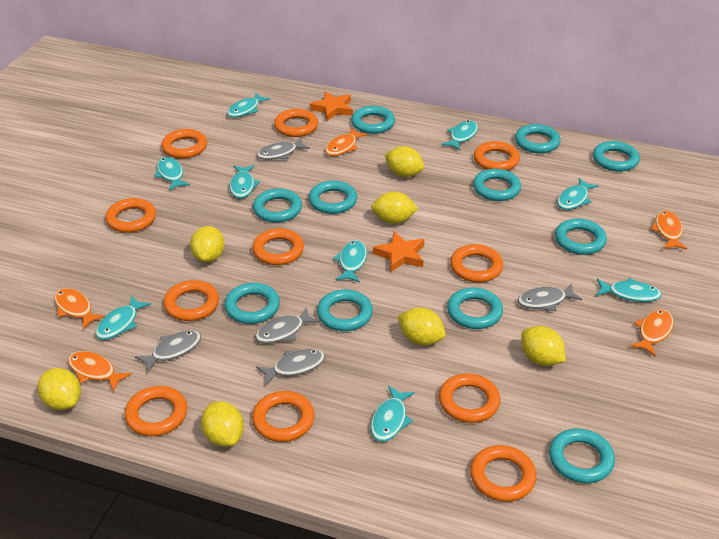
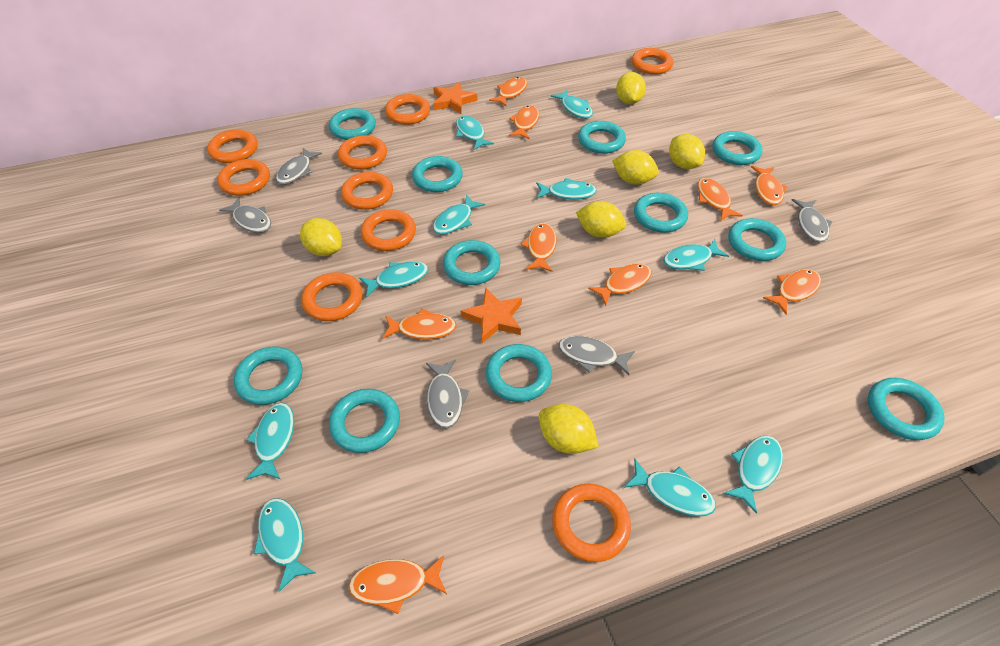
orange fish: [54,288,105,329] [68,351,132,391] [325,128,367,156] [630,309,674,356] [651,210,687,250] = 5 -> [348,555,447,614] [382,308,457,339] [489,77,527,106] [509,105,539,139] [521,223,557,272] [588,263,651,306] [697,178,743,221] [751,166,788,205] [763,269,821,314] = 9
orange ring: [105,198,156,233] [124,386,187,436] [161,129,207,159] [164,280,219,321] [252,228,304,265] [252,391,315,442] [274,109,318,137] [439,373,500,423] [450,244,503,282] [470,445,536,502] [474,141,520,171] = 11 -> [207,129,258,163] [217,159,270,196] [301,272,363,321] [338,135,387,170] [341,172,393,210] [361,209,416,251] [385,94,430,125] [552,483,631,562] [632,48,673,75] = 9
turquoise fish: [95,295,151,340] [154,157,190,190] [227,93,270,118] [230,165,260,198] [333,240,367,282] [370,386,415,442] [442,120,478,150] [557,178,598,210] [596,278,662,302] = 9 -> [246,403,294,480] [254,498,316,592] [359,261,428,297] [433,195,485,235] [456,116,494,150] [536,178,597,200] [551,90,593,119] [624,458,716,516] [663,239,729,271] [723,436,783,514] = 10
yellow lemon: [38,368,81,410] [190,226,225,262] [201,401,244,447] [371,191,418,224] [385,146,424,177] [398,307,446,345] [521,326,566,366] = 7 -> [300,218,342,256] [539,404,599,454] [576,201,626,238] [612,150,659,185] [616,72,646,104] [669,134,705,169] = 6

